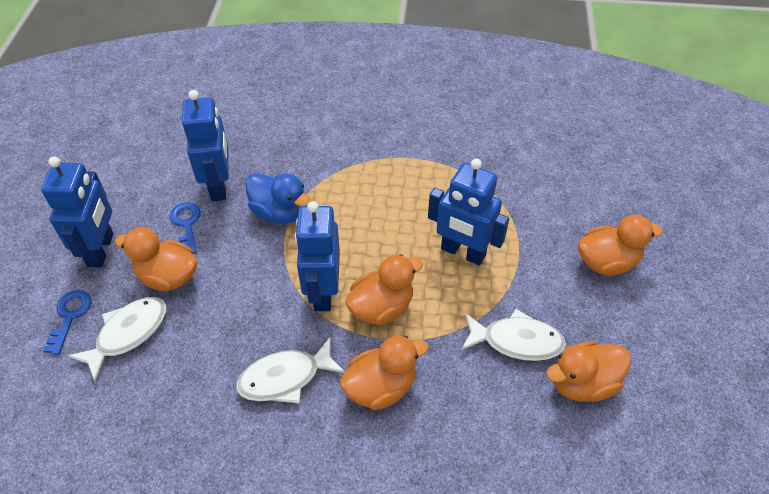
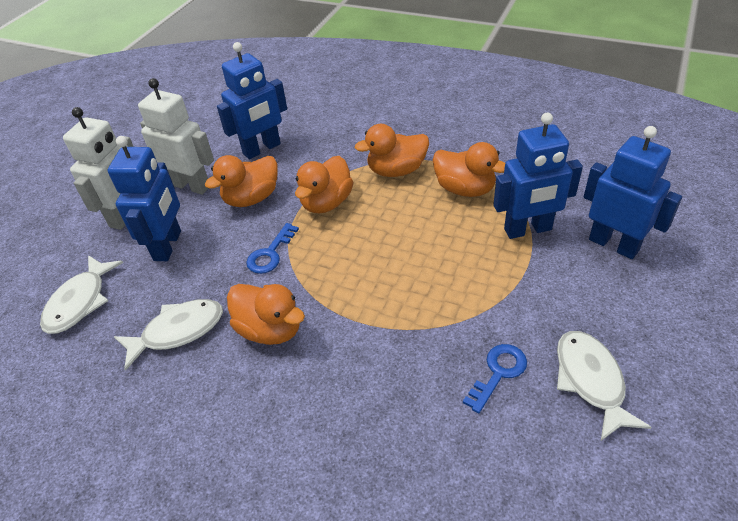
blue duck: [245,173,311,224] = 1 -> none = 0
white robot: none = 0 -> [63,107,134,230] [138,78,214,195] = 2

